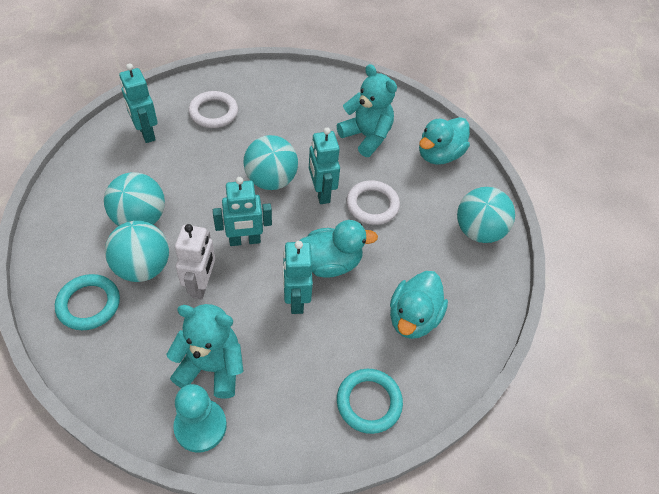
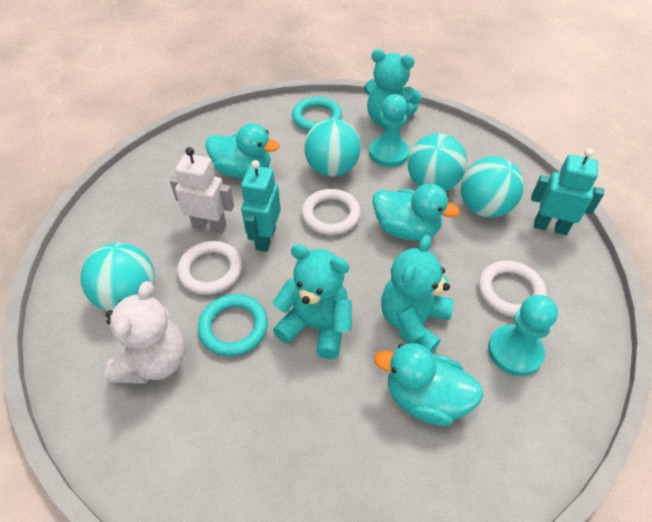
turquoise pawn: [173,384,227,453] = 1 -> [369,94,409,167] [488,295,558,376] = 2
turquoise robot: [119,63,158,143] [213,177,272,246] [283,241,313,314] [309,127,340,204] = 4 -> [241,160,281,252] [531,148,604,235] = 2
turquoise teddy bear: [166,304,243,399] [337,64,397,157] = 2 -> [273,244,352,359] [364,49,422,127] [381,235,454,353] = 3
white ring: [188,91,238,128] [346,180,400,225] = 2 -> [177,241,242,295] [302,189,361,235] [479,261,547,317] = 3
white teddy bear: none = 0 -> [105,281,185,384] = 1

